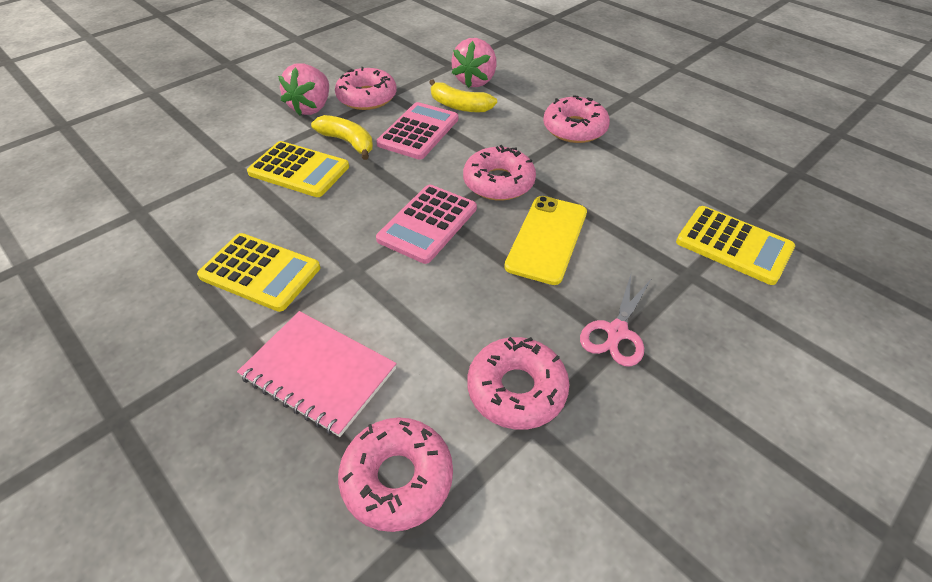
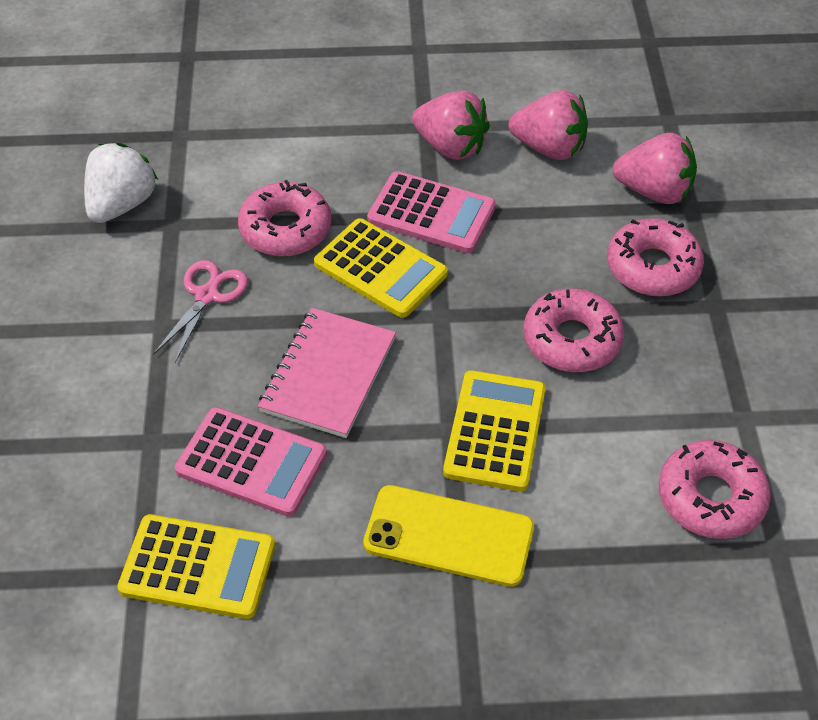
pink donut: [335,67,397,110] [338,417,453,532] [463,145,536,201] [467,337,570,430] [543,95,610,143] = 5 -> [238,180,331,257] [523,289,624,372] [607,218,704,296] [659,440,771,539] = 4
pink strawberry: [278,63,329,116] [451,38,497,88] = 2 -> [412,90,490,160] [508,90,588,160] [613,133,697,204] = 3
white strawberry: none = 0 -> [84,143,158,223] = 1
yellow banana: [311,115,373,160] [429,79,497,112] = 2 -> none = 0

